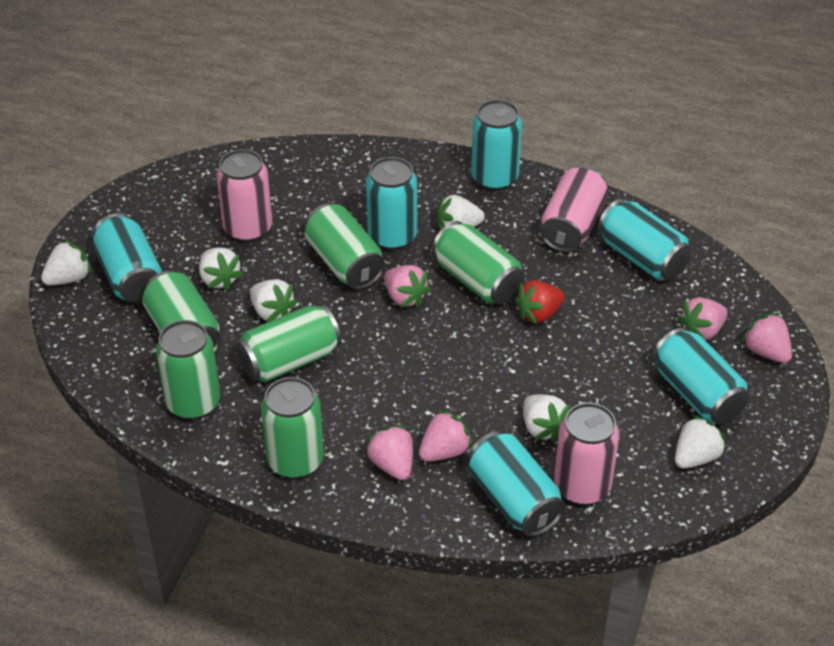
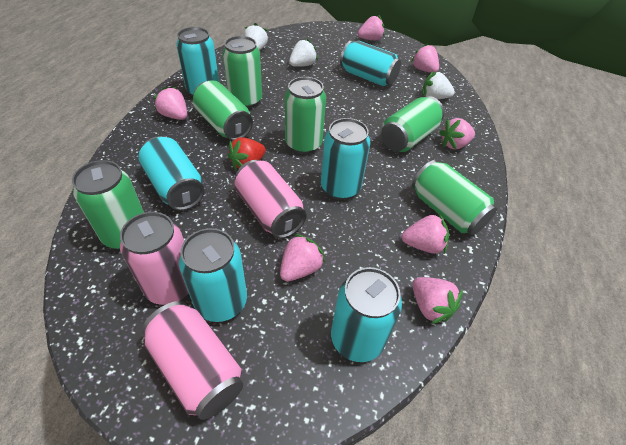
pink strawberry: [365,425,413,480] [384,265,431,308] [419,409,473,462] [678,297,728,340] [742,313,792,363] = 5 -> [153,86,187,120] [280,234,325,281] [358,15,385,40] [402,213,449,254] [411,43,439,73] [412,277,463,324] [439,118,475,149] = 7
white strawberry: [41,239,92,285] [199,247,243,291] [250,279,297,322] [437,195,485,231] [523,394,570,442] [675,415,726,469] = 6 -> [244,23,268,51] [289,39,318,67] [422,71,455,99] = 3

